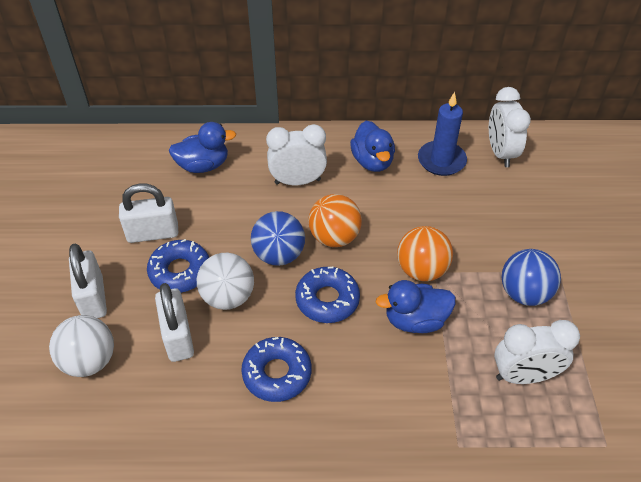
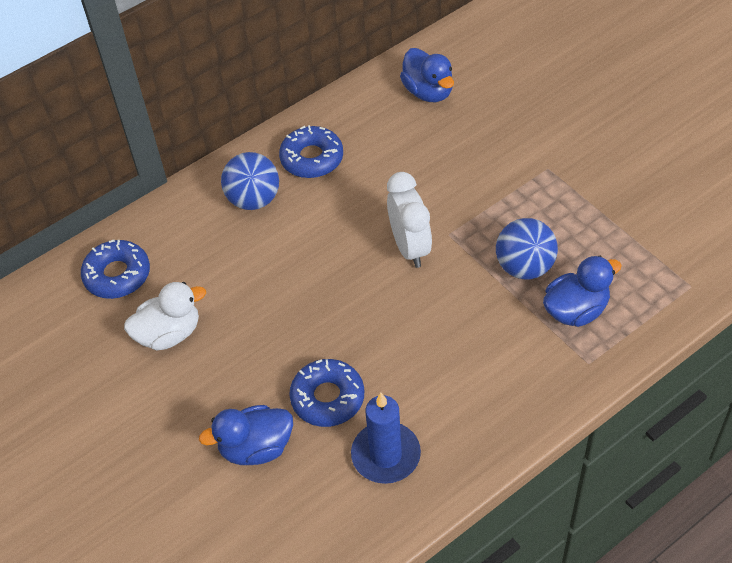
orange ball: [308,194,362,247] [397,226,453,281] = 2 -> none = 0
white ball: [49,315,114,377] [197,253,254,310] = 2 -> none = 0
white clock: [266,124,327,185] [489,87,531,167] [494,320,580,384] = 3 -> [387,172,432,268] = 1
white duck: none = 0 -> [124,282,206,350] = 1
white padlock: [69,244,107,318] [119,183,178,243] [155,283,194,362] = 3 -> none = 0

